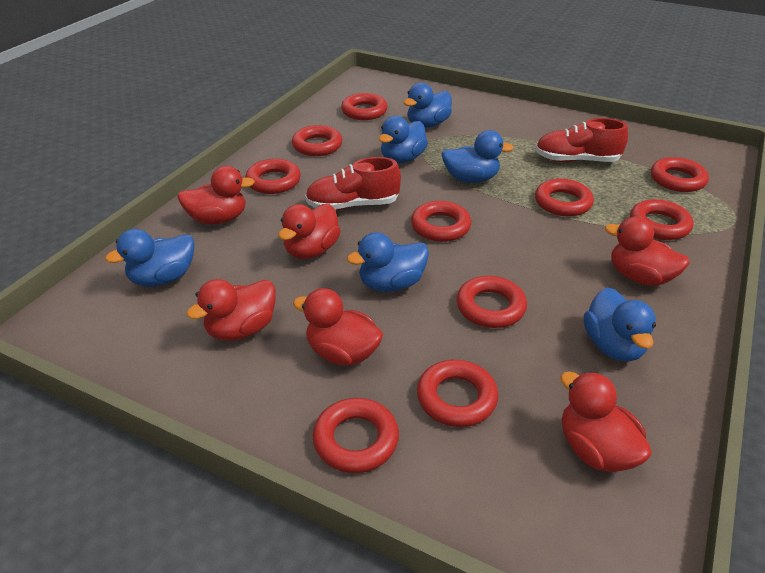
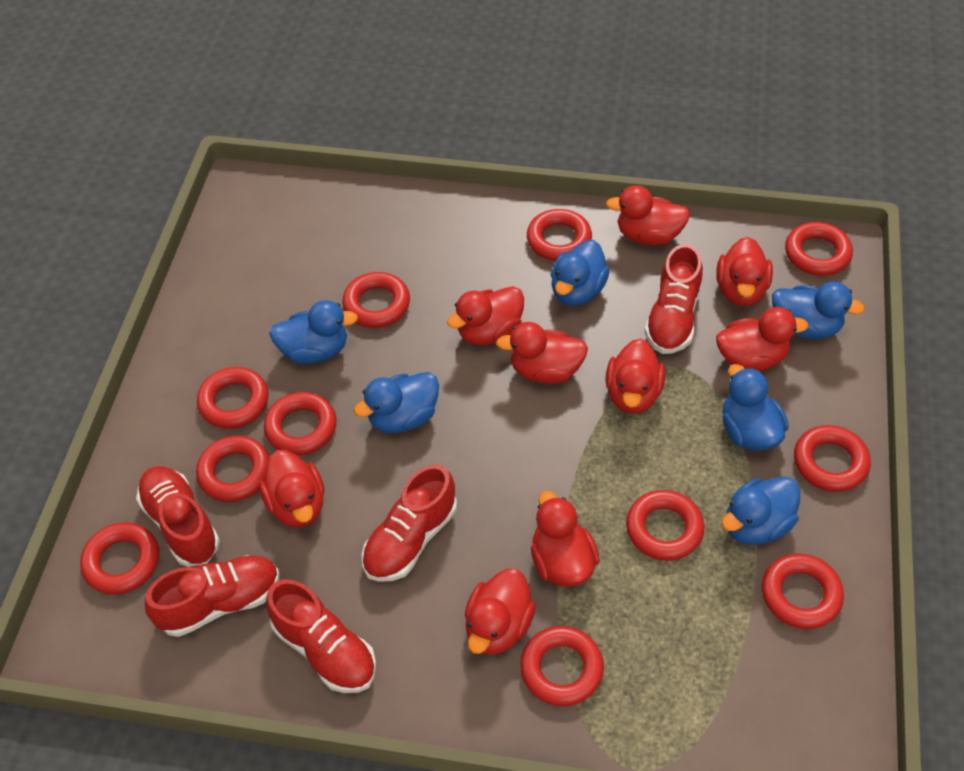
red duck: [177,166,255,224] [186,279,276,341] [278,204,341,259] [293,288,383,366] [560,371,652,472] [605,216,690,286] = 6 -> [259,450,325,528] [447,286,524,345] [465,569,536,655] [496,322,588,384] [531,491,599,587] [605,339,665,414] [606,185,690,245] [716,237,773,306] [716,307,808,371] = 9
red ring: [245,159,301,194] [292,125,342,156] [313,398,399,473] [341,93,388,120] [411,201,471,242] [417,360,498,427] [456,276,527,328] [535,179,594,217] [630,199,693,240] [651,157,709,192] = 10 -> [80,522,159,595] [196,436,270,502] [197,367,268,429] [264,392,337,455] [342,272,410,328] [520,626,604,706] [527,209,592,261] [626,490,704,561] [762,553,844,629] [785,222,853,276] [794,425,871,492] = 11
red shoe: [305,157,401,210] [535,118,628,162] = 2 -> [136,466,220,567] [145,555,280,637] [266,579,376,693] [362,465,457,582] [645,244,703,354] = 5

